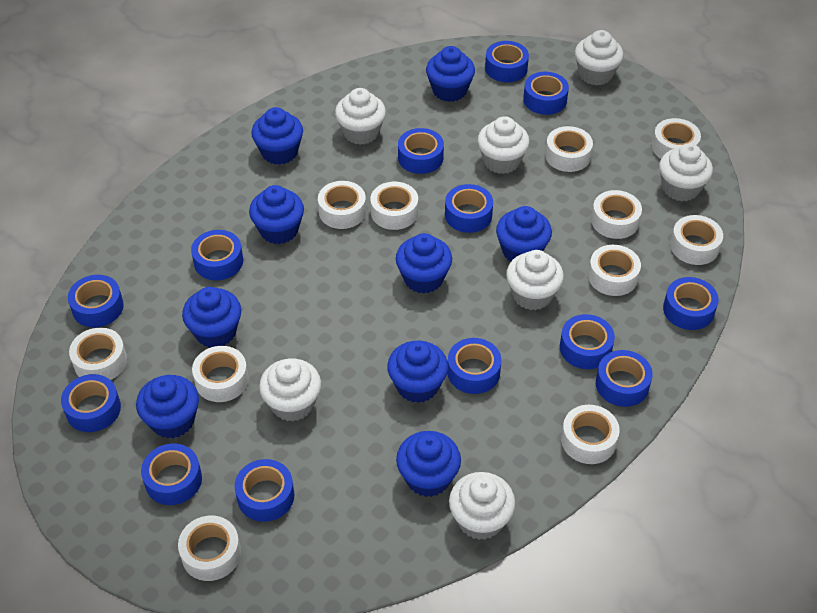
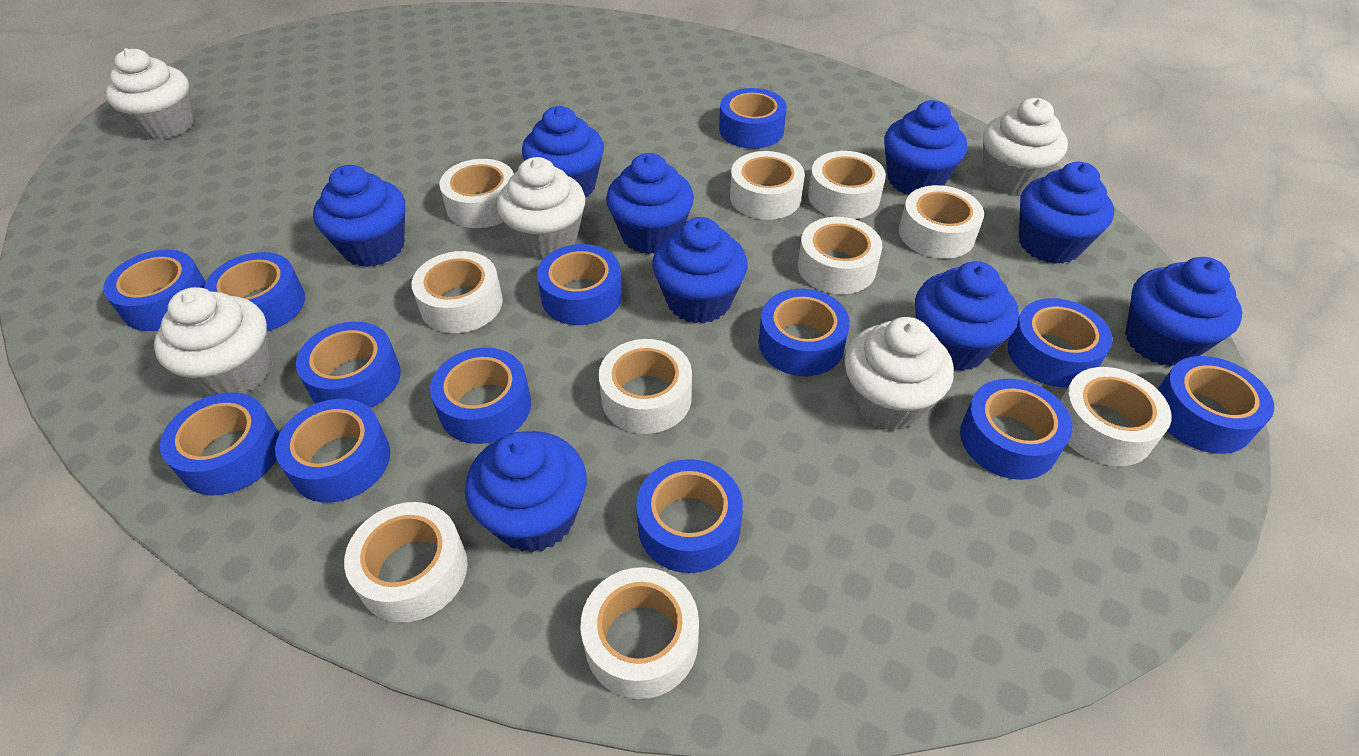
white cupcake: [259,359,321,422] [335,88,386,145] [449,472,515,540] [478,116,530,174] [506,250,564,310] [575,30,624,85] [659,143,713,201] = 7 -> [105,48,195,140] [154,287,271,396] [497,157,585,259] [845,317,954,431] [983,98,1068,195] = 5
white tape: [69,328,127,380] [178,516,241,581] [192,346,249,402] [318,181,366,229] [370,182,418,230] [545,126,593,172] [561,405,620,464] [588,245,641,296] [591,190,642,239] [652,118,701,159] [670,215,723,265] = 11 -> [344,502,468,623] [412,251,503,333] [439,159,514,228] [580,567,699,699] [599,339,692,434] [730,151,805,220] [798,217,883,294] [808,151,886,219] [899,185,984,259] [1060,367,1171,466] = 10

